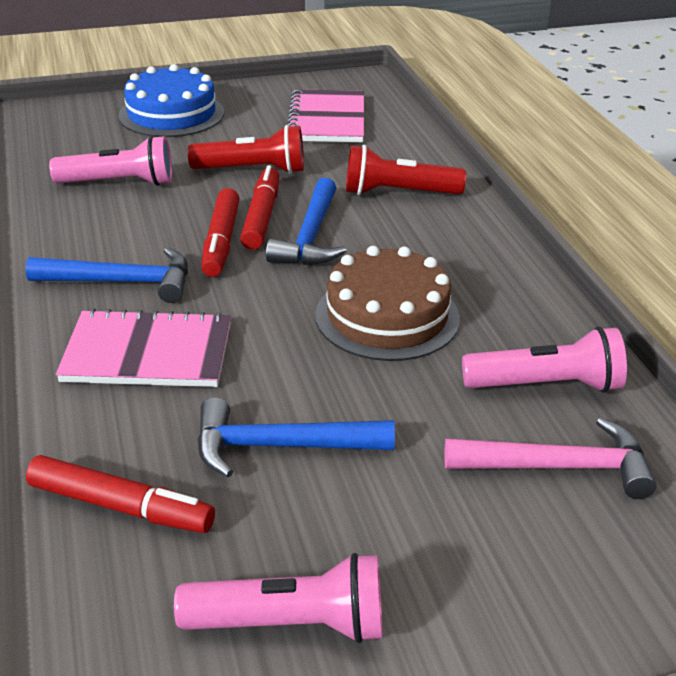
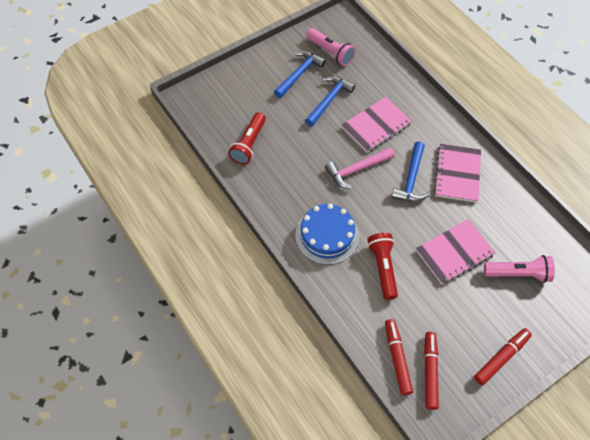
brown cake: [315,246,460,361] = 1 -> none = 0
pink flashlight: [49,136,172,186] [174,553,382,643] [462,327,627,393] = 3 -> [306,28,356,66] [484,255,555,283] = 2
pink notebook: [56,309,231,387] [287,89,364,142] = 2 -> [342,97,412,153] [416,219,496,285] [434,144,481,203] = 3

